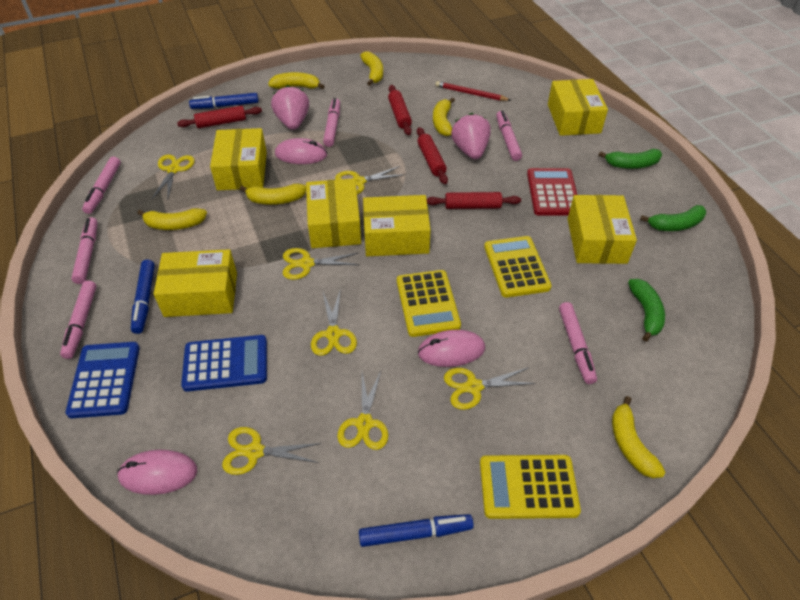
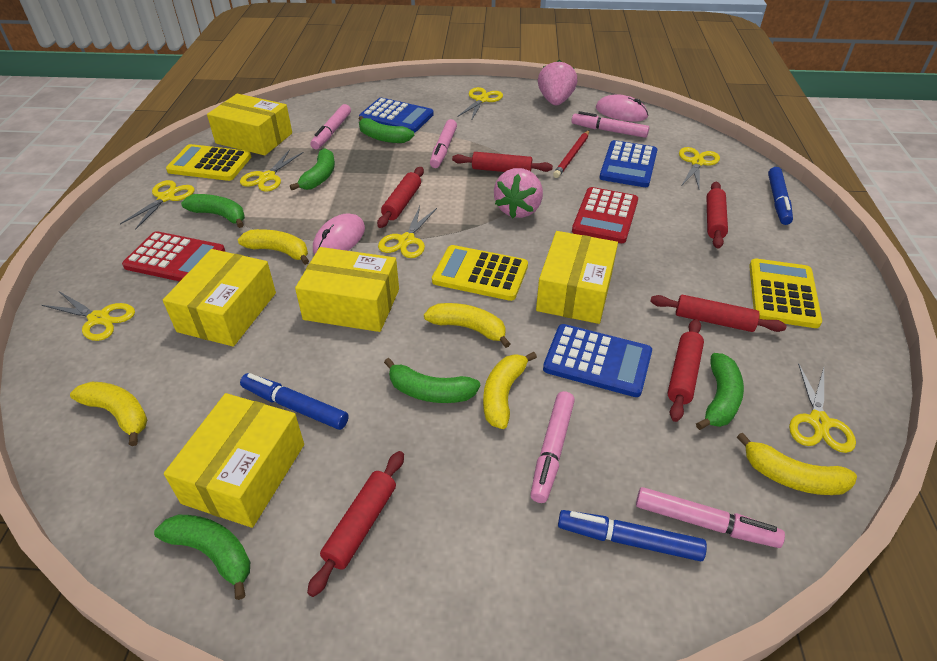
blue calculator: [65,342,140,418] [181,335,267,392] = 2 -> [359,98,434,133] [543,324,652,397] [599,140,658,187] = 3
green banana: [598,149,662,169] [628,279,665,342] [640,205,706,231] = 3 -> [154,515,250,600] [181,194,245,228] [290,148,335,190] [358,116,414,143] [384,358,480,403] [696,353,744,430] = 6
pink marker: [60,280,97,359] [71,217,98,284] [82,157,121,214] [323,98,340,147] [496,111,522,161] [559,302,597,384] = 6 -> [310,104,351,149] [430,119,457,168] [530,391,575,503] [571,111,649,138] [636,487,785,548] = 5
pink mouse: [117,450,197,495] [275,138,327,164] [418,330,485,367] = 3 -> [313,213,365,255] [596,94,648,122] = 2
red calculator: [527,168,577,216] = 1 -> [122,231,225,281] [572,187,638,243] = 2
red rolling pin: [177,106,262,128] [388,85,412,135] [417,127,448,184] [427,192,521,209] = 4 -> [307,451,404,597] [377,167,424,228] [452,152,553,172] [650,295,787,332] [668,319,704,422] [706,182,728,249] = 6
yellow banana: [138,208,207,230] [240,184,306,205] [268,72,325,89] [360,51,383,86] [433,97,455,136] [612,396,666,478] = 6 -> [70,382,147,446] [238,229,309,265] [424,303,510,348] [483,352,537,429] [737,432,857,495] = 5
yellow box: [153,249,237,317] [210,128,267,190] [306,178,361,248] [363,195,431,256] [548,79,608,136] [568,195,637,264] = 6 -> [163,249,276,347] [164,393,304,528] [207,94,292,155] [295,247,399,332] [536,231,618,324] = 5

